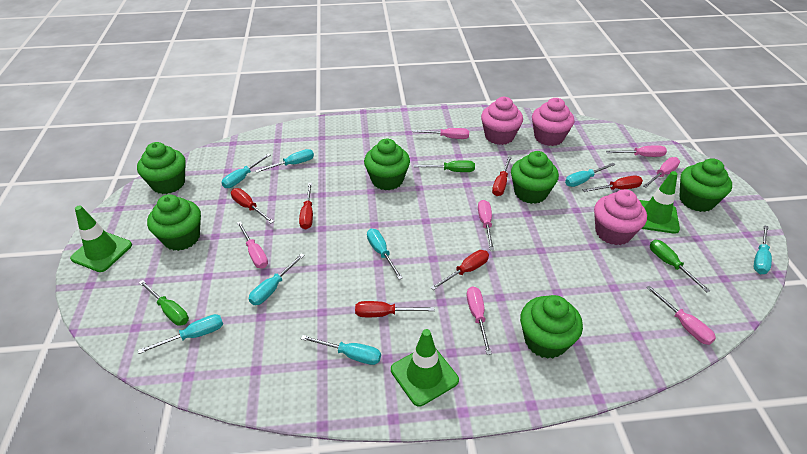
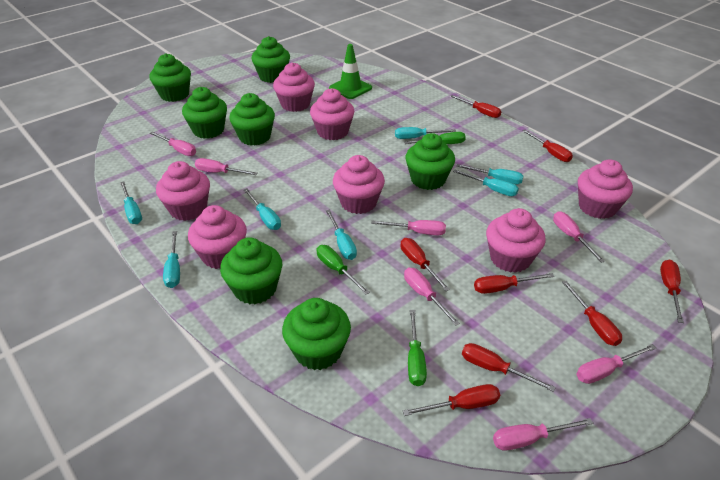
green cupcake: [137,142,186,194] [147,194,201,251] [364,139,410,190] [511,151,559,204] [520,295,583,359] [679,158,732,212] = 6 -> [149,53,191,102] [182,87,227,139] [220,237,282,304] [229,93,275,146] [252,36,290,83] [282,298,351,370] [406,133,455,190] = 7
green traffic cone: [70,205,132,272] [391,329,459,407] [639,171,680,234] = 3 -> [329,44,372,99] = 1
pink cupcake: [481,97,523,145] [532,98,575,146] [594,189,647,245] = 3 -> [156,161,210,221] [188,205,247,269] [273,62,315,112] [310,88,355,140] [333,155,385,214] [486,208,546,273] [578,159,633,219] = 7
red screwdriver: [231,188,274,223] [299,183,313,230] [355,301,434,317] [430,250,489,290] [492,156,512,196] [583,176,643,192] = 6 -> [400,238,450,291] [403,384,500,416] [450,95,501,118] [462,343,556,392] [474,273,554,294] [522,130,573,162] [562,281,622,346] [660,260,684,323] = 8
turquoise screwdriver: [138,314,223,354] [221,154,270,188] [249,254,305,305] [255,149,314,173] [301,335,381,365] [367,229,403,279] [565,163,615,187] [754,225,772,274] = 8 -> [120,181,142,224] [163,231,180,288] [243,188,281,230] [326,210,357,260] [395,127,456,139] [453,170,519,196] [456,164,523,184] = 7

